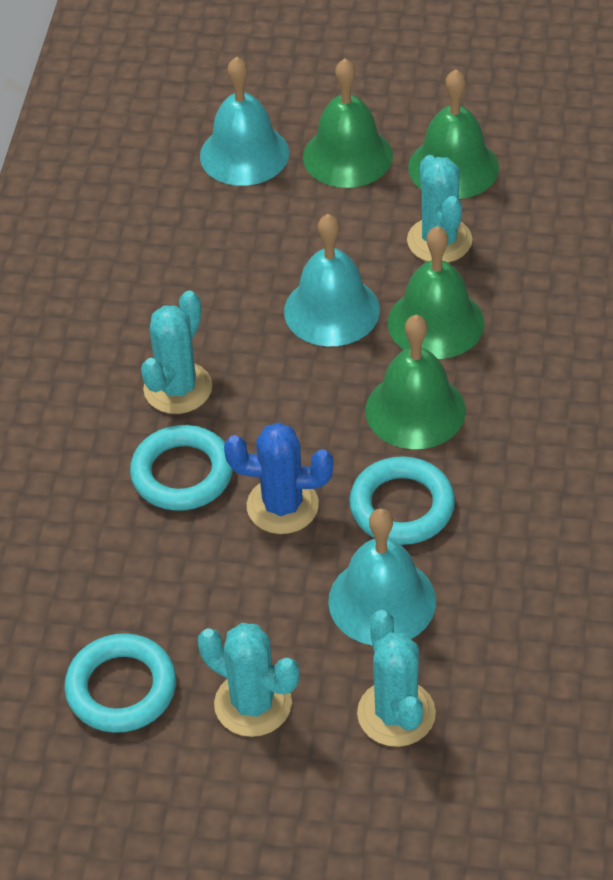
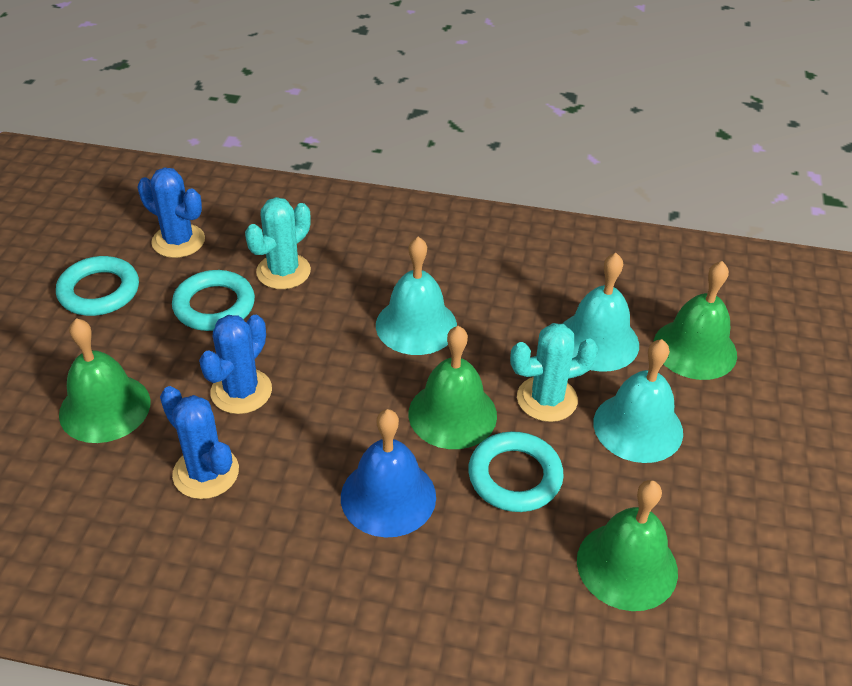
blue bell: none = 0 -> [341,409,436,538] = 1
blue cactus: [224,422,333,534] = 1 -> [137,167,205,258] [160,386,239,499] [199,315,272,414] = 3
turquoise cactus: [141,291,212,414] [198,623,299,737] [357,610,436,747] [407,155,472,263] = 4 -> [245,197,311,289] [510,323,598,422] = 2

